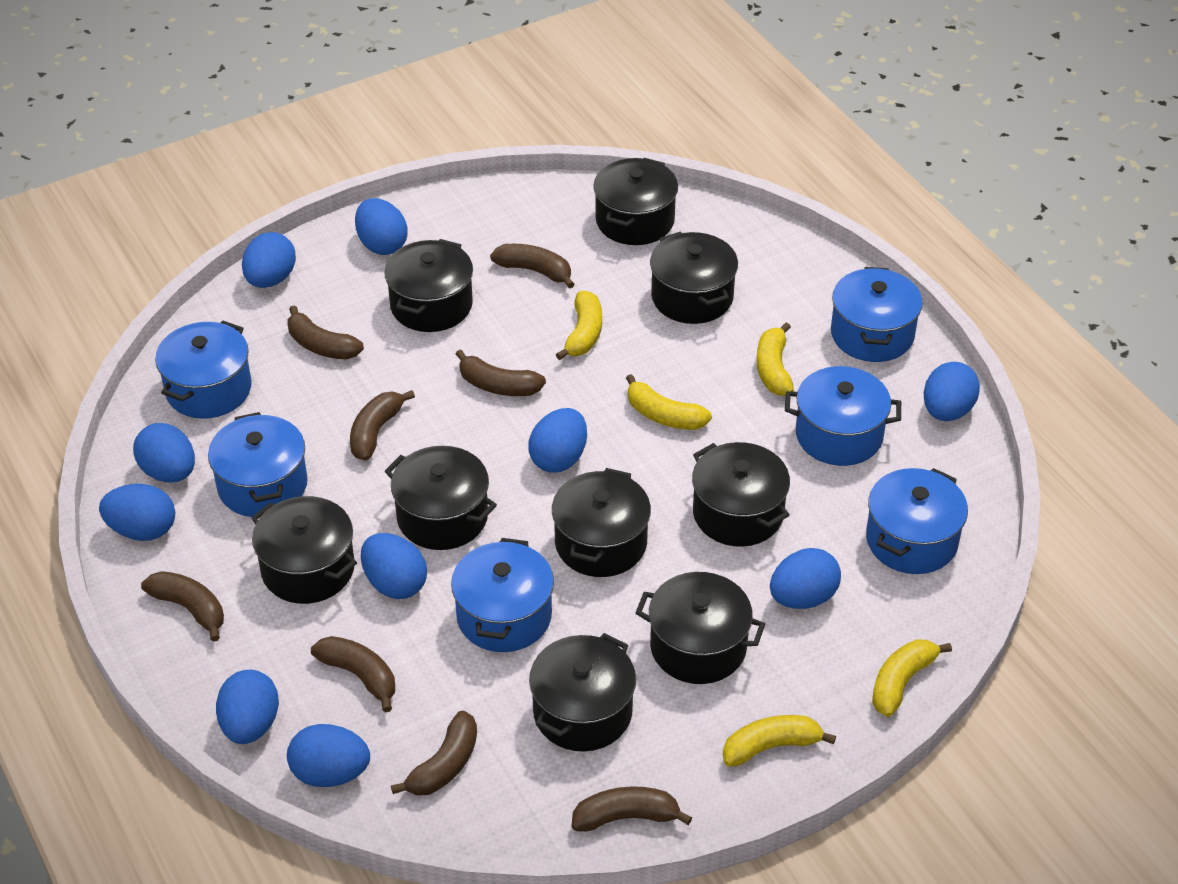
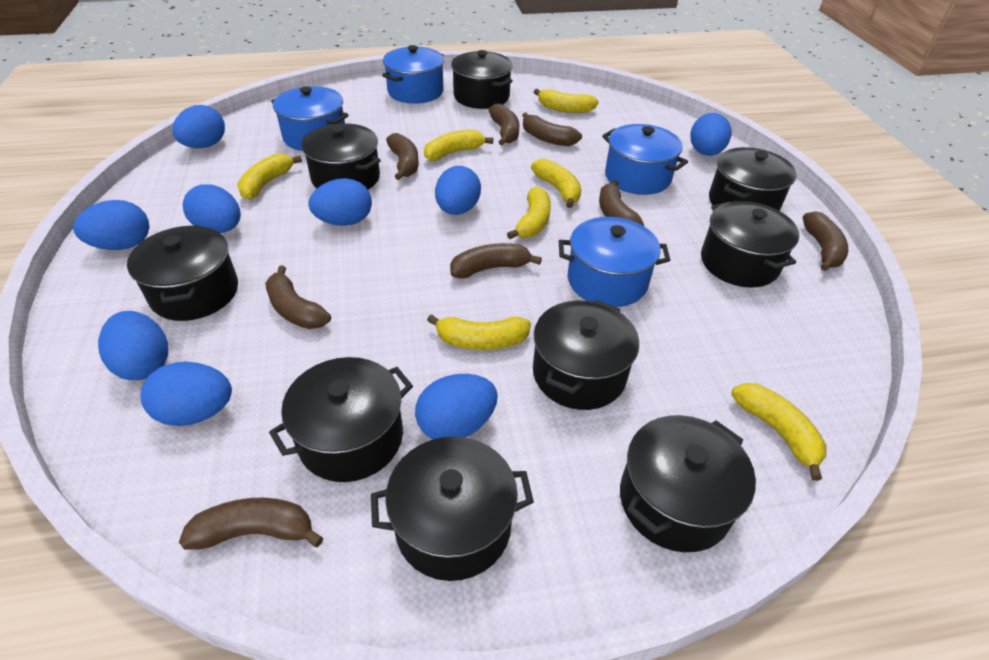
blue egg: [99,484,175,541] [133,423,195,483] [216,670,279,744] [242,232,296,288] [287,724,370,787] [355,198,408,255] [361,533,427,599] [528,408,587,473] [770,548,841,609] [924,362,980,421] = 10 -> [73,200,149,250] [98,311,168,380] [140,361,232,426] [172,105,225,148] [183,184,241,233] [309,178,372,226] [415,374,498,439] [435,166,481,215] [690,113,731,156] = 9
blue pot: [155,321,252,419] [208,412,308,517] [451,538,554,652] [785,366,901,466] [831,267,923,362] [866,468,968,574] = 6 -> [271,86,348,151] [382,45,444,104] [559,217,670,307] [602,124,688,195] = 4
yellow banana: [556,291,602,360] [626,374,712,430] [723,715,836,767] [756,322,794,396] [872,639,952,717] = 5 -> [237,153,302,200] [424,129,493,161] [427,314,531,350] [507,187,551,239] [531,159,581,208] [534,89,599,113] [732,383,827,481] = 7

